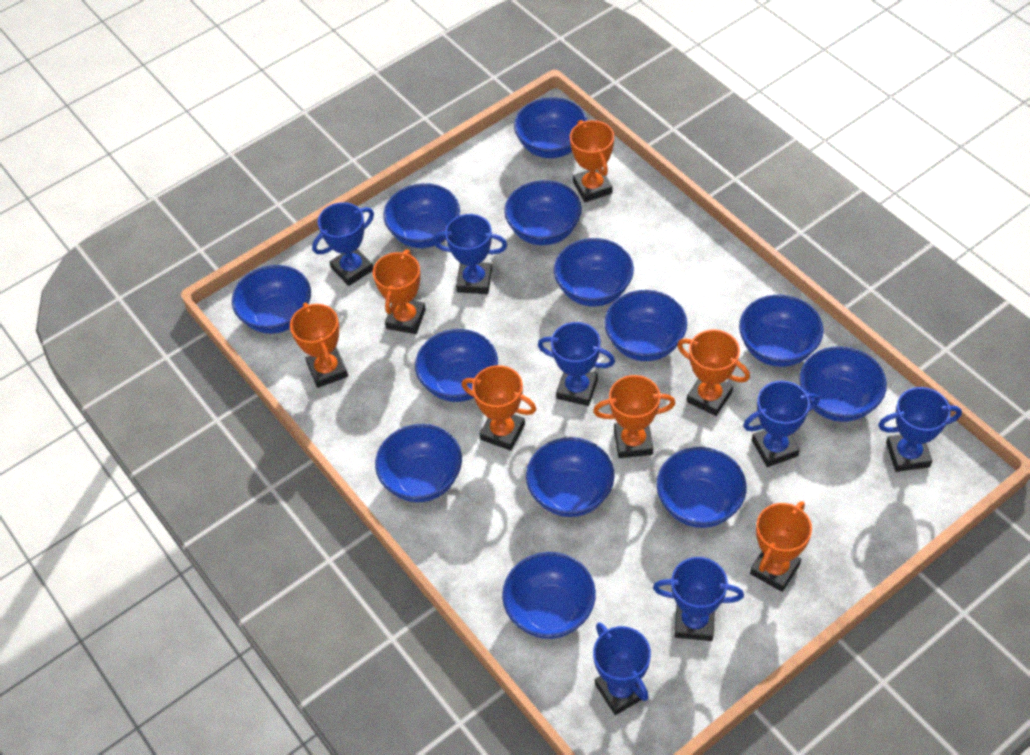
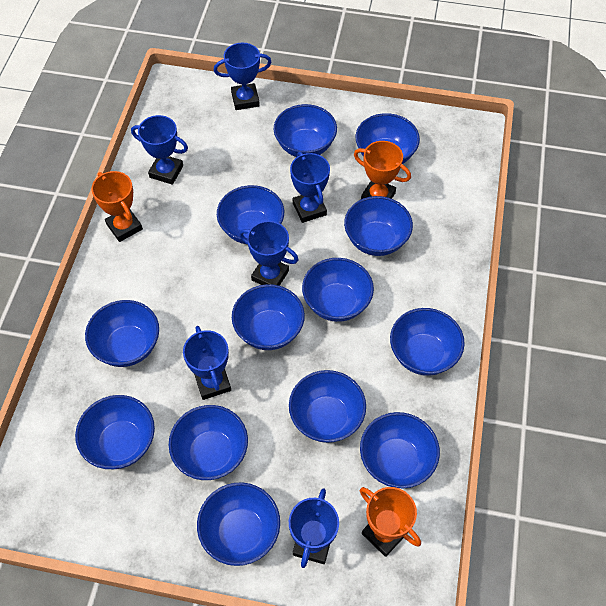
blue trophy: [312,202,374,286] [433,214,507,294] [538,322,615,406] [593,623,651,715] [653,557,744,641] [743,381,820,467] [878,387,962,472] = 7 -> [131,115,188,185] [183,326,231,400] [214,43,272,110] [239,221,299,286] [289,488,339,568] [290,152,330,223] = 6
orange trophy: [290,303,348,388] [373,250,426,334] [462,365,536,451] [570,120,614,202] [593,375,676,458] [677,330,750,416] [750,501,812,592] = 7 -> [91,171,143,242] [354,141,411,199] [360,487,421,557] = 3

